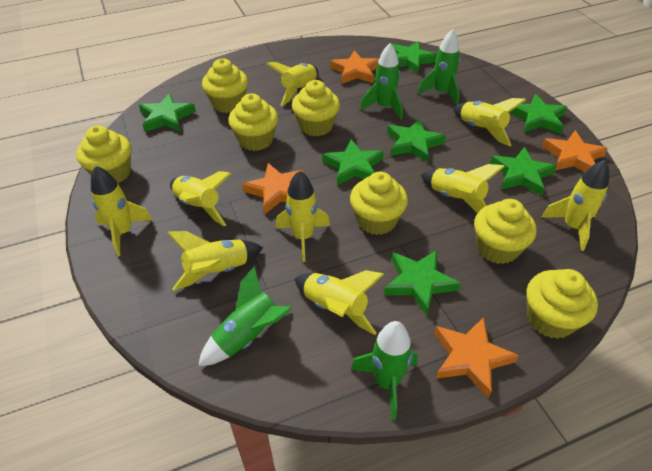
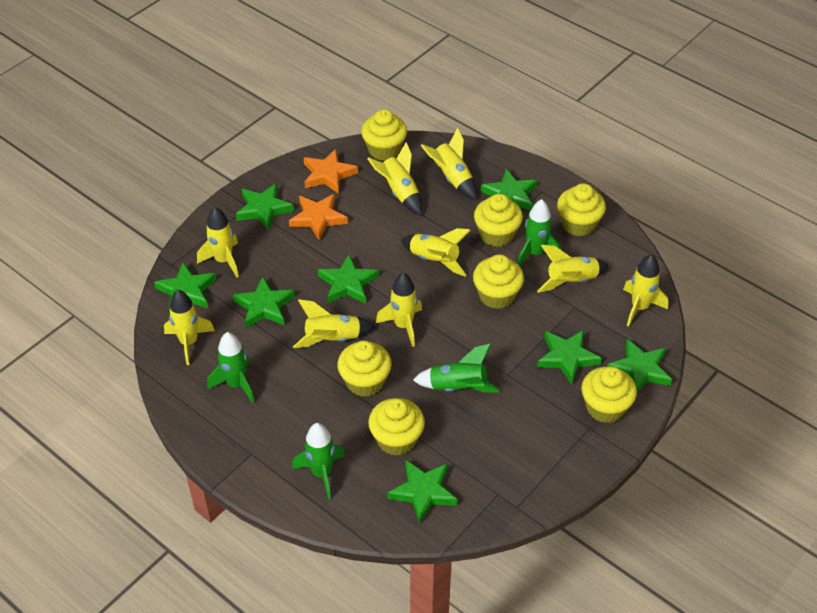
green star: [139,93,196,132] [323,139,384,185] [384,250,461,315] [387,118,446,162] [392,41,437,74] [490,147,556,196] [509,94,567,134] = 7 -> [154,262,217,312] [232,276,295,328] [236,183,294,231] [318,255,379,304] [387,459,458,524] [481,169,538,211] [537,330,602,384] [607,339,672,392] = 8
orange star: [242,163,305,214] [330,51,379,84] [435,317,519,398] [542,131,608,172] = 4 -> [289,194,348,241] [304,149,358,194] = 2

